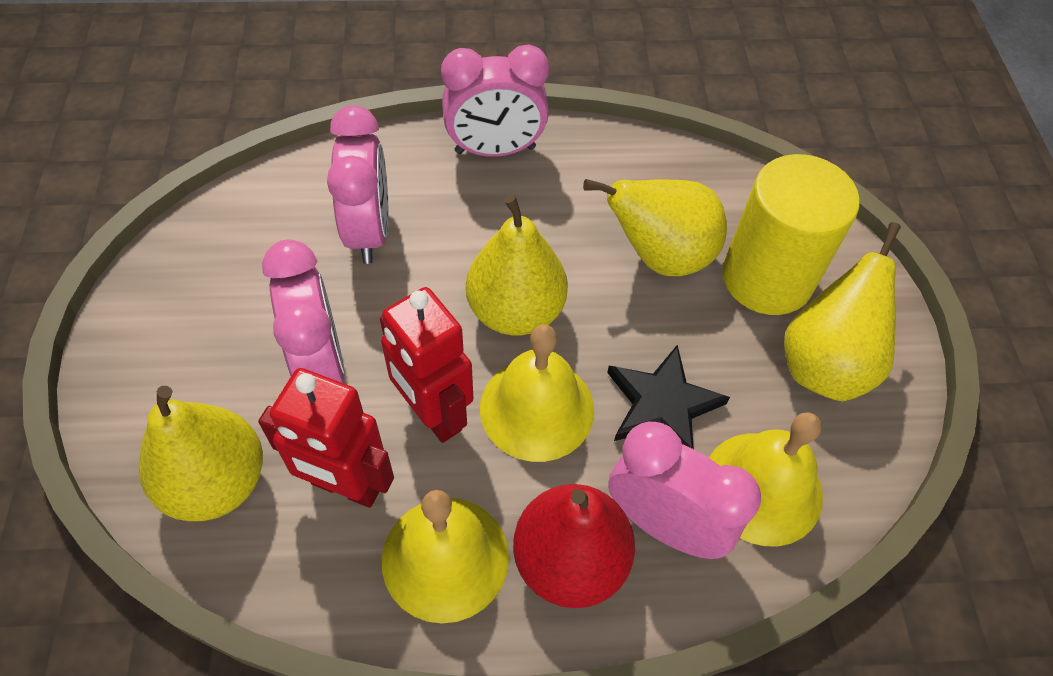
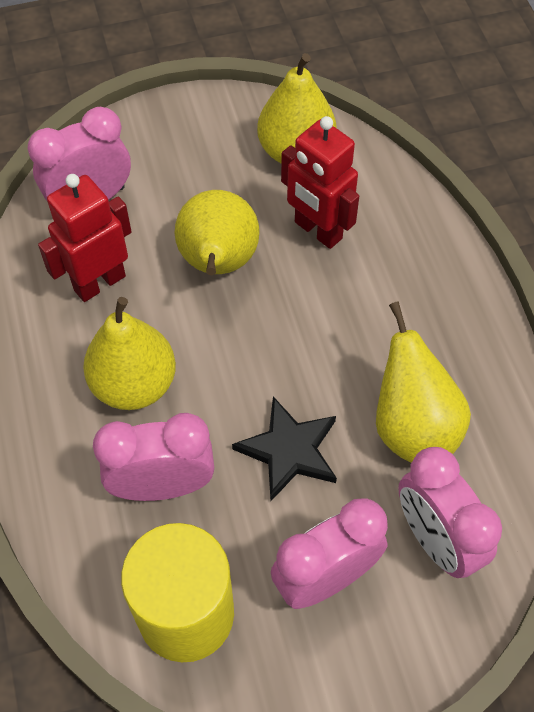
red pear: [513,484,635,608] = 1 -> none = 0
yellow bell: [382,490,509,623] [480,324,594,462] [709,412,823,546] = 3 -> none = 0

